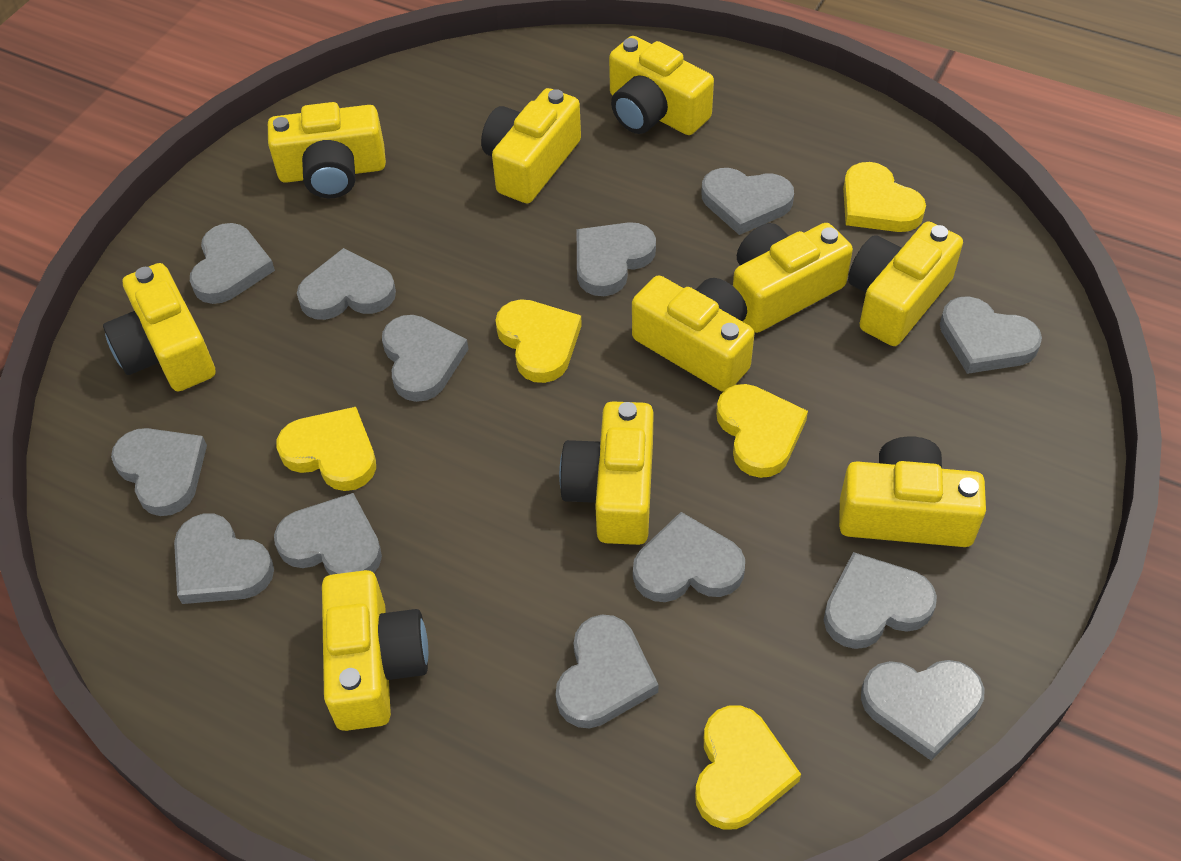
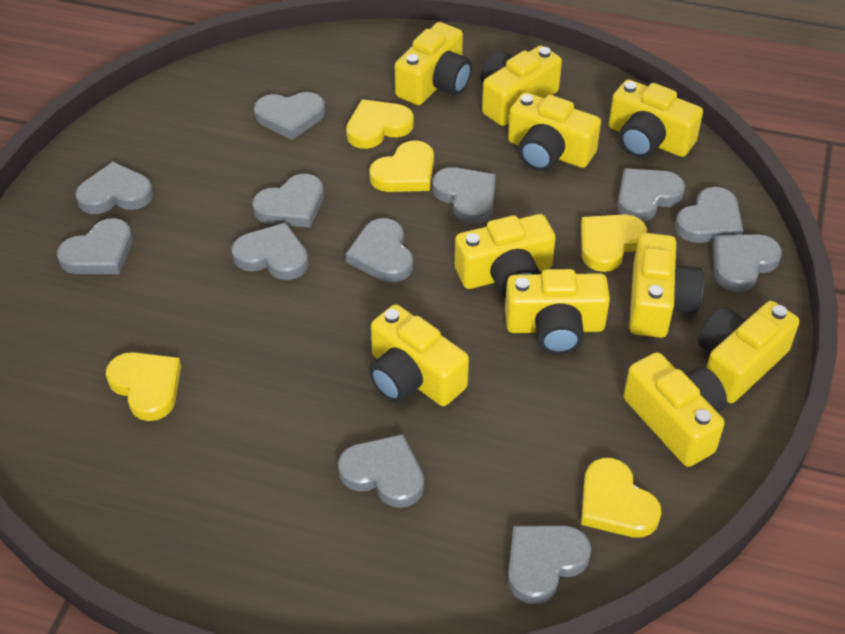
grey heart: [111,428,207,516] [174,514,274,604] [190,223,275,304] [274,493,382,575] [297,248,396,320] [382,315,469,402] [555,614,658,728] [577,222,656,296] [633,512,745,602] [701,168,794,235] [824,552,937,649] [861,660,985,760] [940,296,1042,374] = 13 -> [57,218,133,274] [75,162,153,214] [231,223,309,280] [253,174,324,228] [254,92,325,140] [338,434,424,508] [346,218,413,283] [433,167,496,224] [508,526,591,604] [617,168,685,222] [675,187,744,243] [713,234,782,292] = 12

